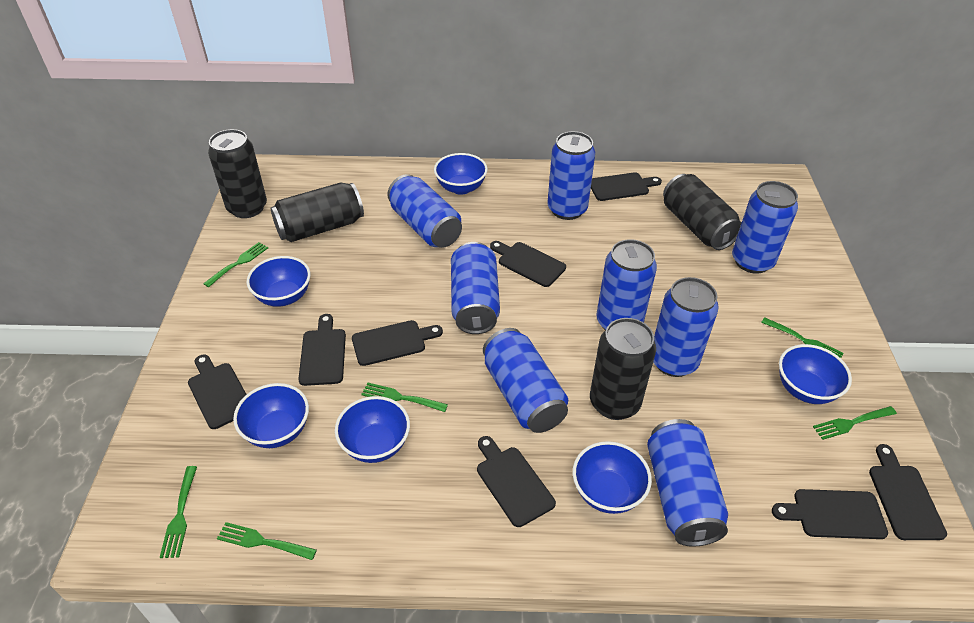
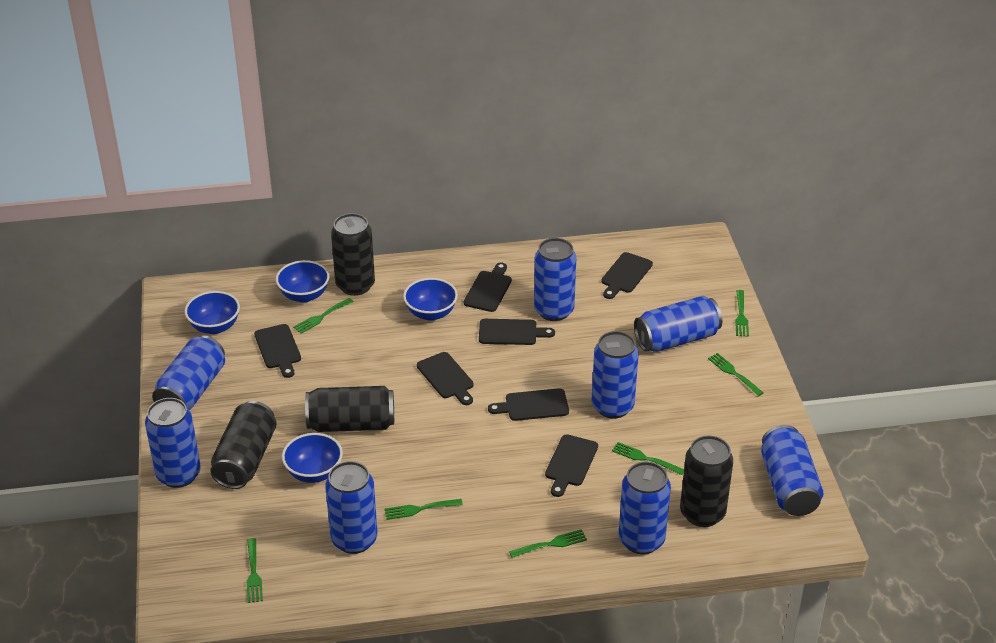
black cutting board: [188,354,247,429] [298,314,346,386] [352,320,443,366] [477,436,556,527] [490,241,566,287] [591,172,662,201] [772,489,888,539] [869,444,947,540] = 8 -> [254,324,301,378] [417,352,474,405] [464,262,512,312] [479,319,555,345] [488,388,569,421] [545,434,598,497] [601,252,653,299] = 7
blue bowl: [233,383,309,448] [247,256,311,307] [335,396,410,463] [434,153,488,195] [573,441,652,514] [779,344,852,404] = 6 -> [185,291,240,334] [276,260,330,302] [282,433,343,483] [403,278,458,321] = 4
green fork: [160,466,197,558] [203,242,268,287] [217,522,317,560] [361,382,448,412] [761,317,844,358] [813,406,897,440] = 6 -> [247,538,263,603] [293,298,354,334] [384,499,463,520] [509,529,587,558] [612,442,684,475] [708,353,763,396] [735,290,749,337] = 7

